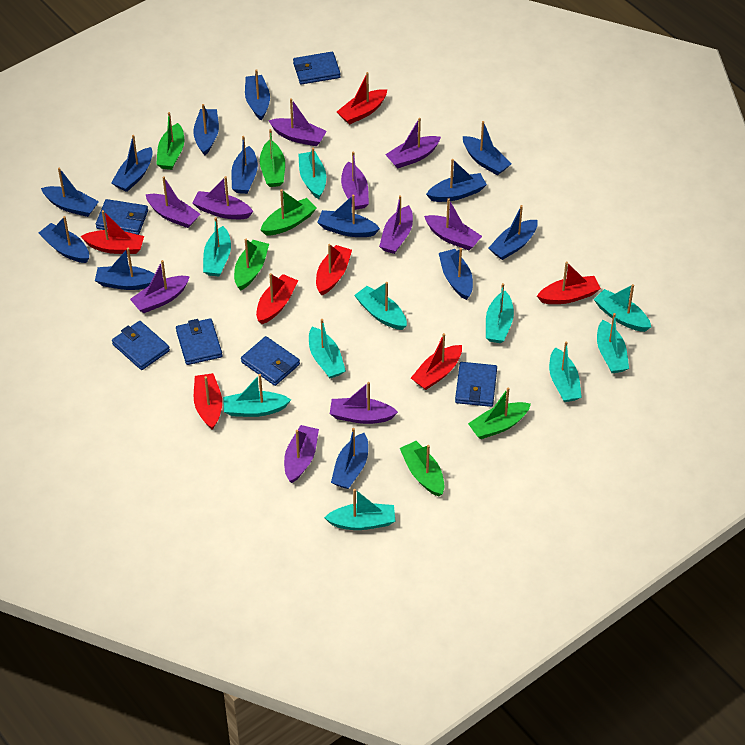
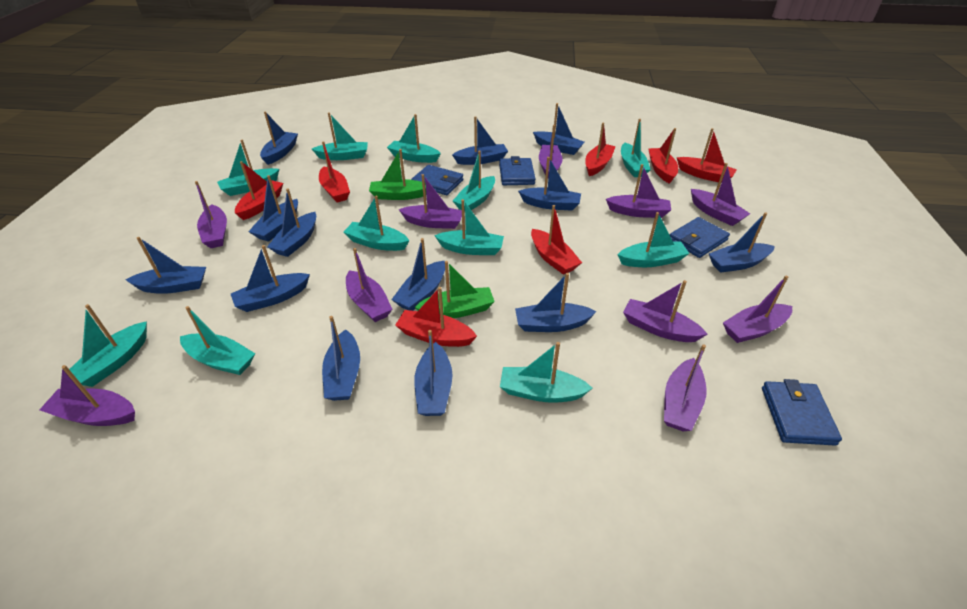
blue wallet: [96,199,148,235] [112,321,170,370] [176,318,222,365] [241,336,300,386] [293,52,341,85] [455,362,497,407] = 6 -> [411,165,463,195] [499,156,535,185] [670,217,730,258] [762,379,842,446] = 4
green boat: [156,112,184,170] [234,239,269,290] [260,129,285,187] [261,189,317,236] [400,441,444,497] [468,387,531,439] = 6 -> [369,149,426,200] [415,261,495,318] = 2
turquoise boat: [203,217,231,276] [223,374,291,417] [298,148,326,199] [309,319,346,378] [324,489,395,530] [354,282,407,330] [486,283,514,343] [549,341,582,402] [594,284,651,332] [597,313,629,373] = 10 -> [69,304,147,387] [180,306,255,375] [217,140,279,196] [312,113,368,160] [343,196,409,251] [387,114,441,163] [434,199,504,255] [453,151,495,211] [500,342,593,403] [618,212,690,267] [621,119,651,177] = 11

